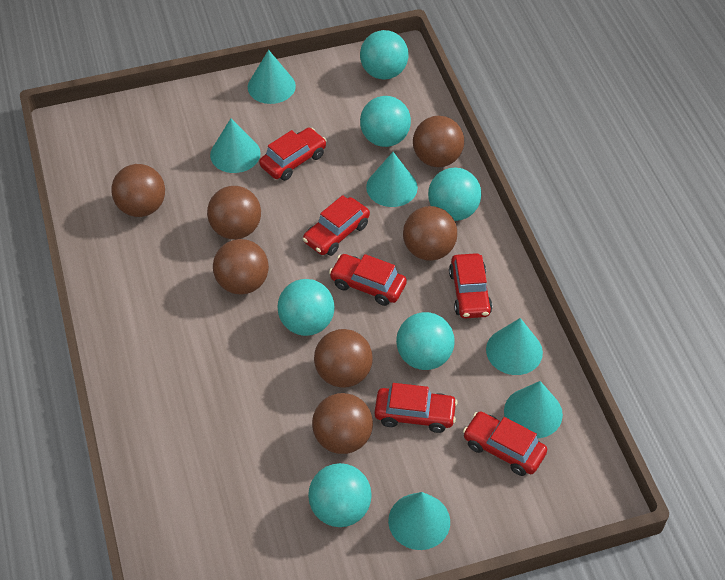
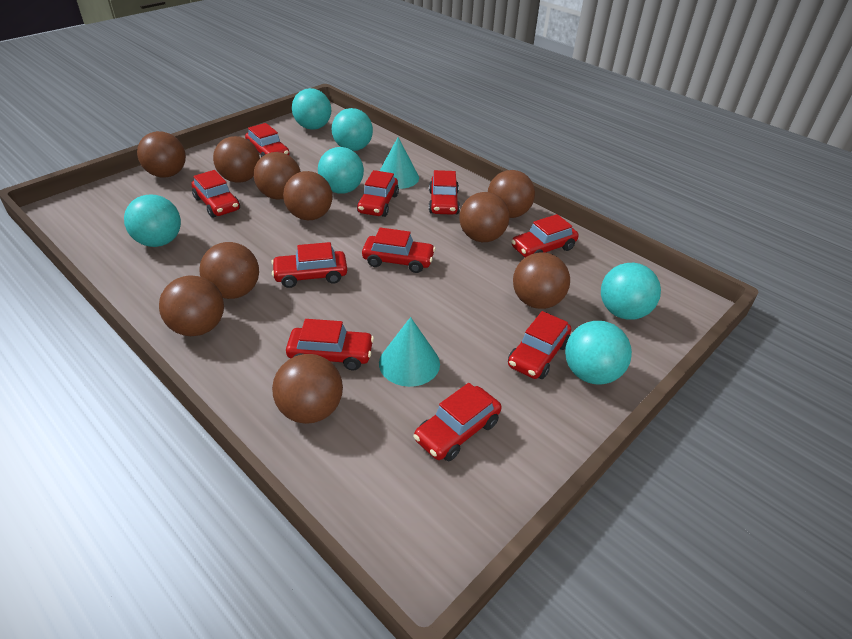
brown ball: [111,164,165,217] [207,186,261,239] [213,239,269,295] [312,393,373,454] [314,329,373,388] [403,206,457,261] [413,116,464,167] = 7 -> [137,131,186,178] [159,276,224,336] [199,242,259,299] [213,136,260,183] [254,152,301,200] [272,354,343,424] [283,171,333,220] [459,192,509,242] [488,170,535,218] [513,252,570,309] = 10
red car: [259,128,327,181] [303,195,370,256] [329,254,407,306] [374,383,458,433] [449,253,492,318] [463,411,547,476] = 6 -> [192,170,240,218] [245,123,290,157] [271,242,347,288] [286,319,374,370] [357,170,399,217] [362,227,435,273] [413,383,502,461] [429,170,460,215] [508,311,571,379] [511,214,579,257] = 10
turquoise cone: [210,118,261,173] [248,50,296,104] [366,152,418,207] [388,492,450,550] [486,318,543,375] [504,381,563,438] = 6 -> [379,317,440,387] [380,137,419,189] = 2

